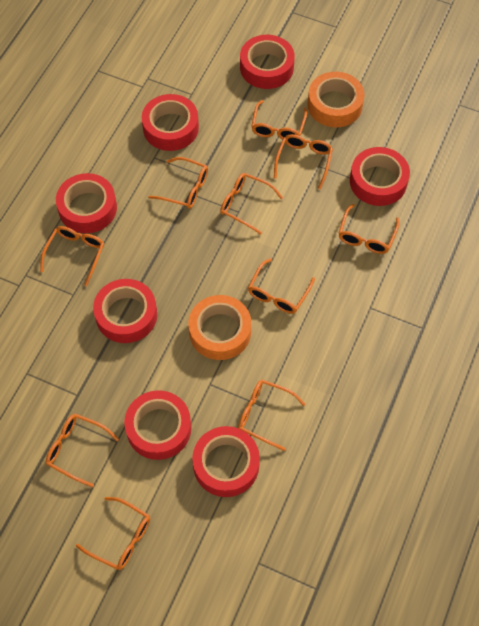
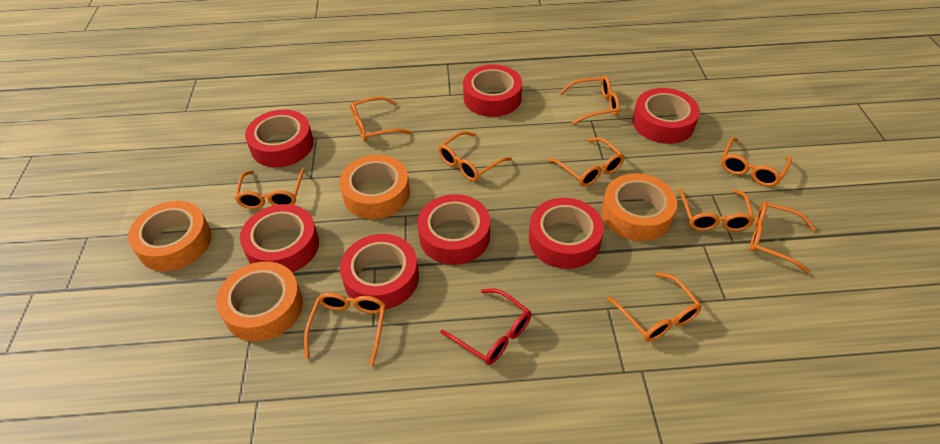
orange tape: [188,295,251,360] [308,72,364,127] = 2 -> [128,201,211,271] [216,262,303,342] [339,155,410,219] [602,173,677,241] = 4
red glasses: none = 0 -> [440,289,531,365] = 1

